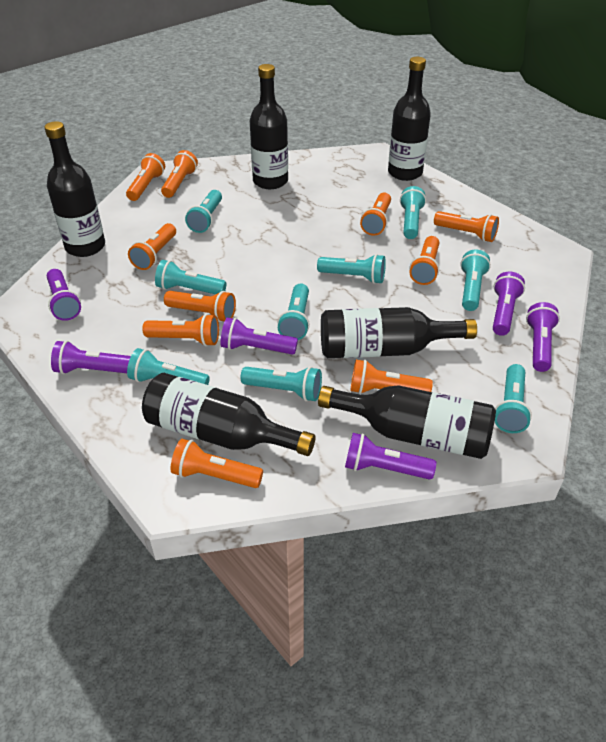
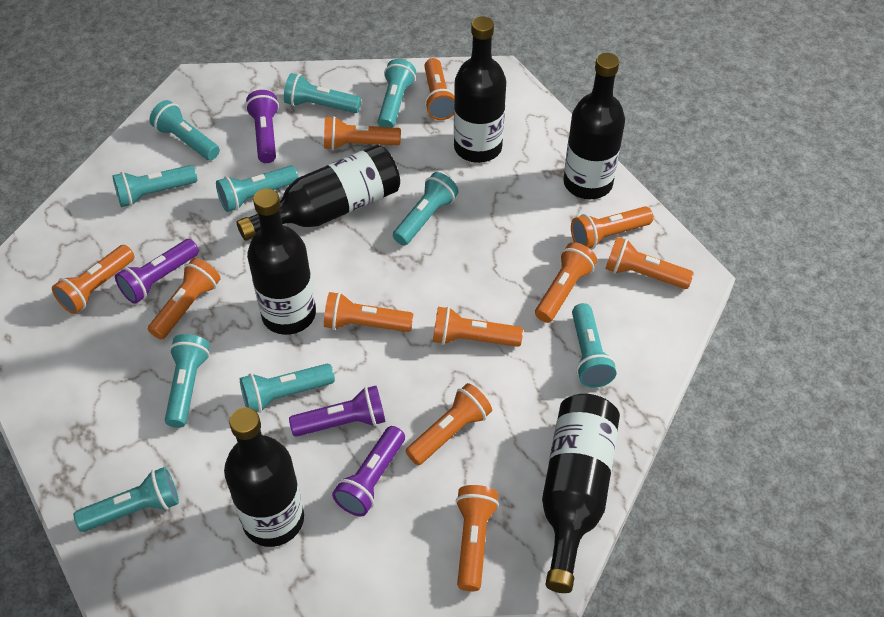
orange flashlight: [126,153,165,201] [128,223,176,270] [142,314,219,346] [161,150,198,198] [164,291,236,322] [171,439,263,488] [351,360,433,394] [360,193,391,236] [410,236,439,285] [434,211,499,242] = 10 -> [52,245,135,314] [148,258,221,340] [324,116,401,150] [324,292,413,332] [406,383,492,465] [424,58,454,120] [433,306,523,347] [456,485,499,591] [535,242,597,323] [571,206,653,250] [605,237,694,289] = 11
purple flashlight: [47,269,81,321] [51,341,131,374] [220,317,298,355] [345,433,436,480] [493,272,525,336] [526,302,560,372] = 6 -> [115,239,199,304] [245,90,279,163] [289,386,386,437] [332,426,405,516] = 4
turquoise flashlight: [127,348,210,385] [155,260,226,295] [185,190,222,233] [240,366,322,401] [277,283,310,340] [317,254,386,284] [400,186,426,239] [460,249,491,311] [495,364,532,433] = 9 -> [74,467,179,532] [113,165,197,207] [149,100,220,160] [165,334,210,428] [216,166,299,212] [240,364,335,413] [284,73,361,113] [378,59,416,127] [393,172,459,245] [572,303,616,387] = 10

